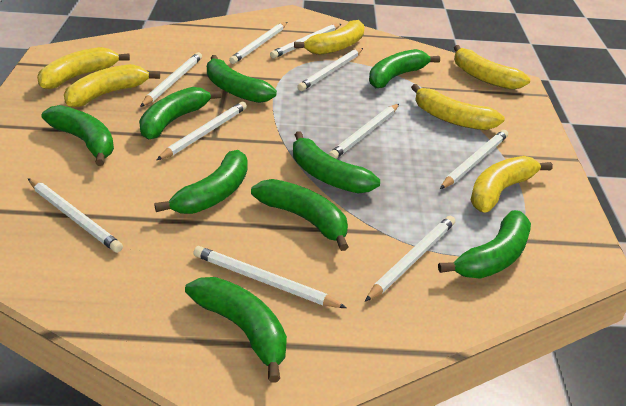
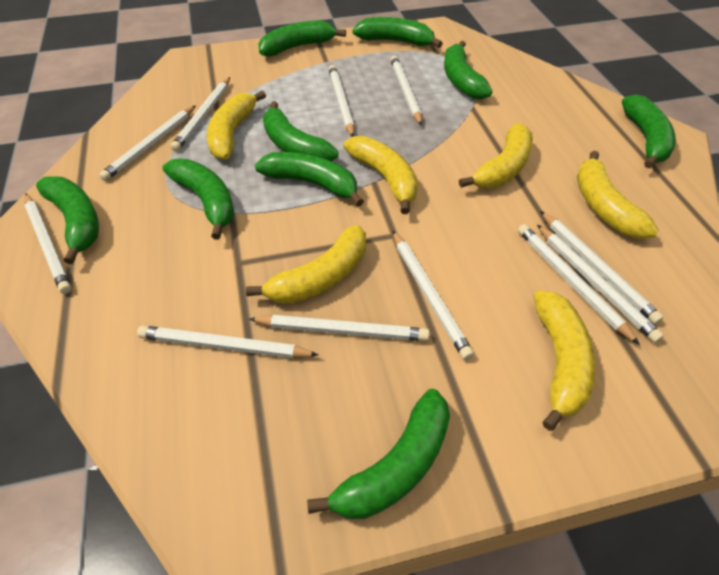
white pencil: [28,178,123,253] [140,52,202,107] [157,102,247,160] [193,246,347,308] [229,22,287,64] [270,24,341,58] [297,48,363,91] [329,104,399,159] [365,216,455,302] [440,130,508,189] = 10 -> [24,194,72,294] [99,105,196,181] [137,326,319,358] [171,77,230,152] [249,315,430,341] [328,65,354,137] [390,56,422,126] [393,231,474,360] [518,224,640,345] [537,225,664,343] [540,211,664,324] = 11

